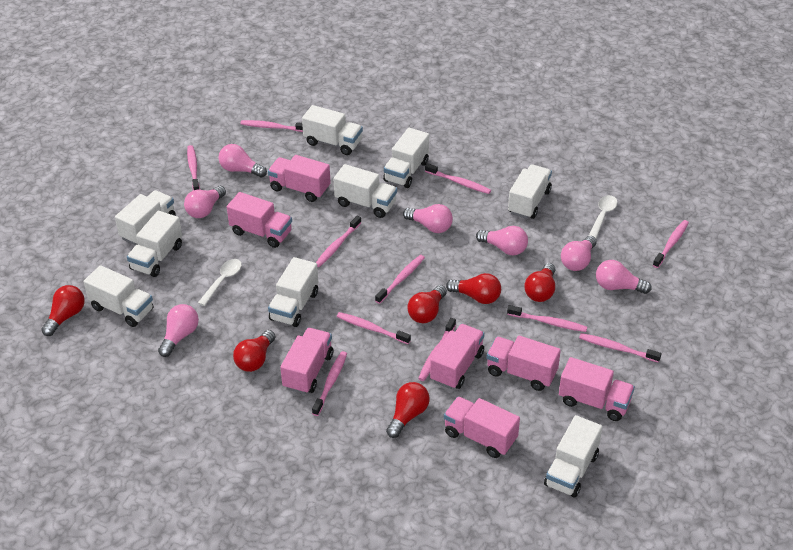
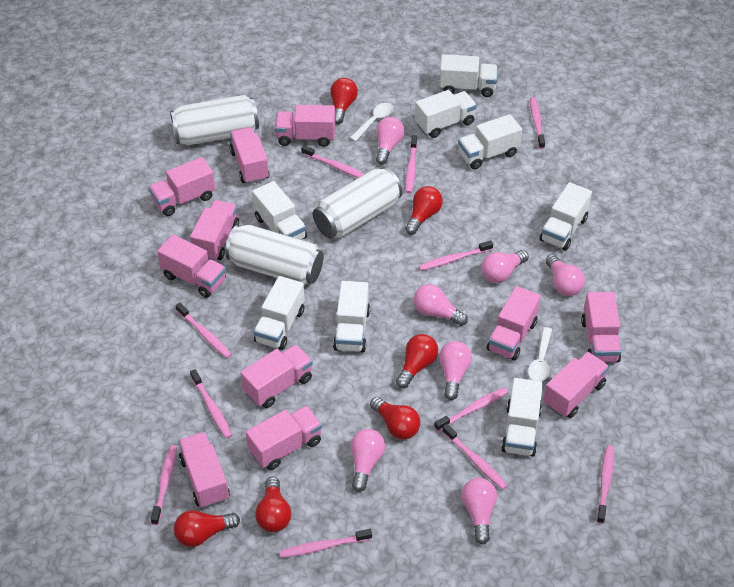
pink truck: [227,192,292,248] [268,155,331,202] [280,328,333,394] [430,324,484,389] [444,397,520,458] [487,336,561,391] [559,357,635,421] = 7 -> [149,157,215,216] [157,235,226,298] [178,432,230,508] [190,200,239,261] [230,127,270,184] [240,345,313,408] [246,406,322,470] [275,105,335,147] [487,286,541,361] [543,352,609,418] [581,292,621,363] = 11
white can: none = 0 -> [170,95,259,145] [225,225,324,285] [313,167,402,238] = 3
white truck: [84,265,154,327] [115,190,176,245] [127,211,182,277] [268,257,318,327] [302,105,363,155] [334,164,397,218] [383,128,429,188] [508,164,552,219] [544,415,602,497] = 9 -> [252,181,307,240] [253,276,305,350] [333,281,370,352] [415,90,477,138] [439,54,498,97] [458,114,522,169] [501,378,543,457] [540,182,592,251] = 8

